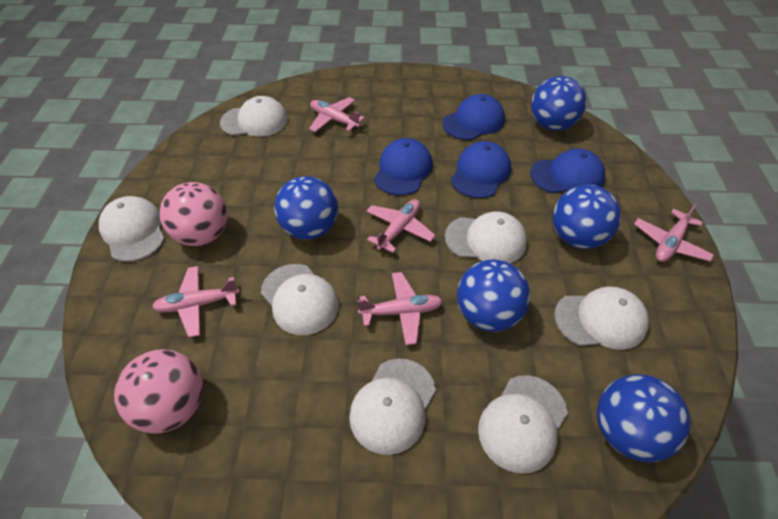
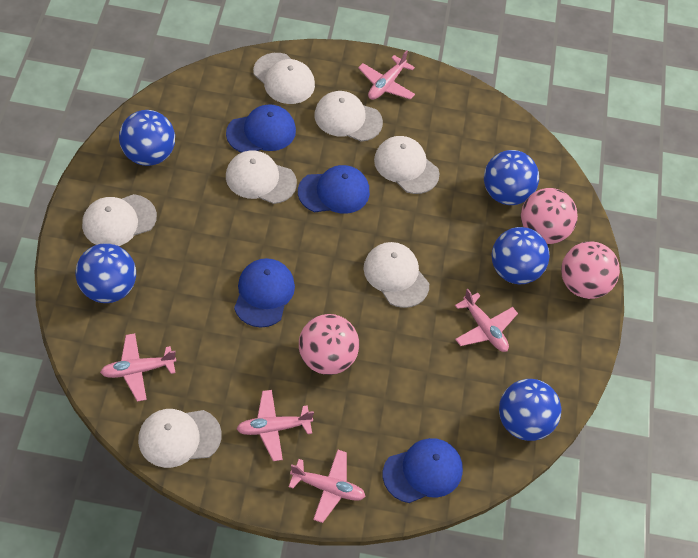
pink ball: [114,350,203,434] [160,182,228,246] = 2 -> [299,314,359,375] [521,188,578,244] [561,241,620,299] = 3

